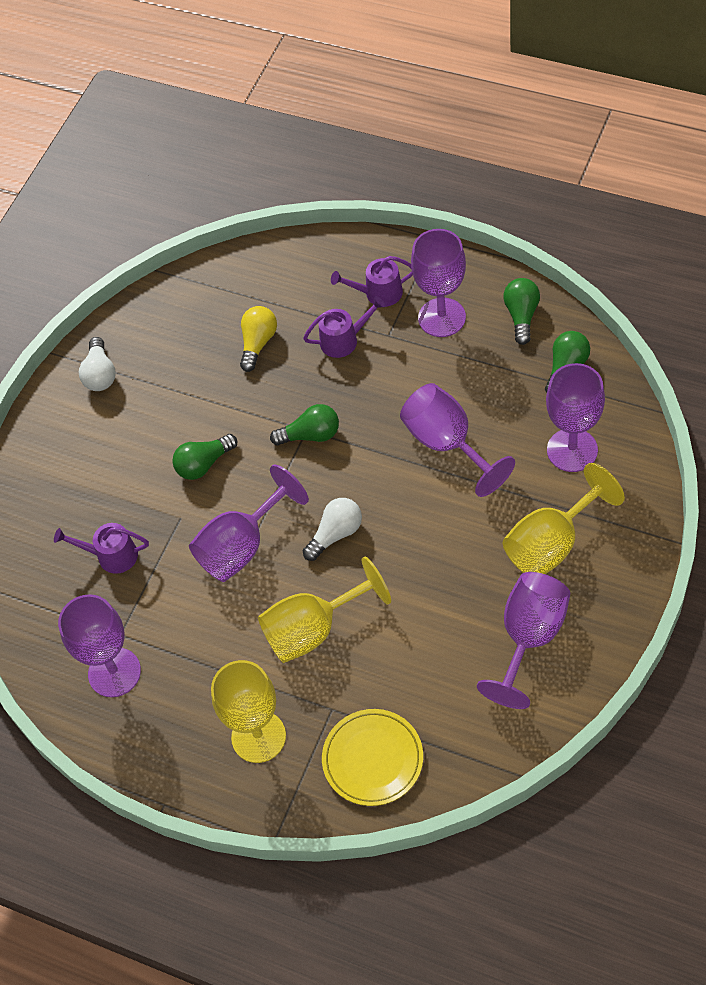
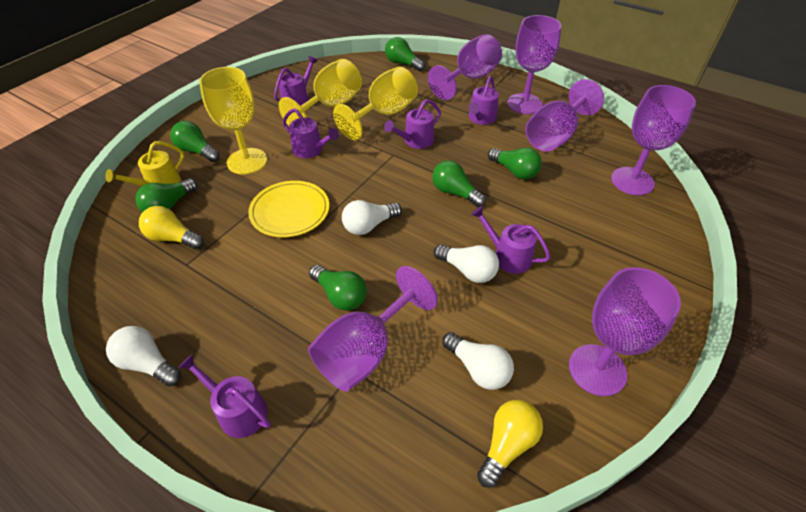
green light bulb: [172,434,237,480] [270,404,339,446] [503,278,540,345] [545,331,590,393] = 4 -> [136,178,197,212] [170,121,220,162] [309,265,367,311] [385,37,425,71] [432,160,486,207] [488,148,542,180] = 6
purple watering can: [54,523,149,574] [303,296,385,358] [331,256,413,307] = 3 -> [178,354,270,438] [274,56,318,106] [283,108,339,158] [384,99,441,149] [468,76,499,125] [471,206,551,274] = 6
white light bulb: [79,337,116,391] [303,498,362,561] = 2 -> [106,326,181,386] [342,200,402,235] [434,244,499,283] [442,332,514,390] = 4
yellow light bulb: [240,306,277,372] = 1 -> [139,206,204,249] [477,400,543,488] = 2
yellow watering can: none = 0 -> [105,141,184,186] = 1

